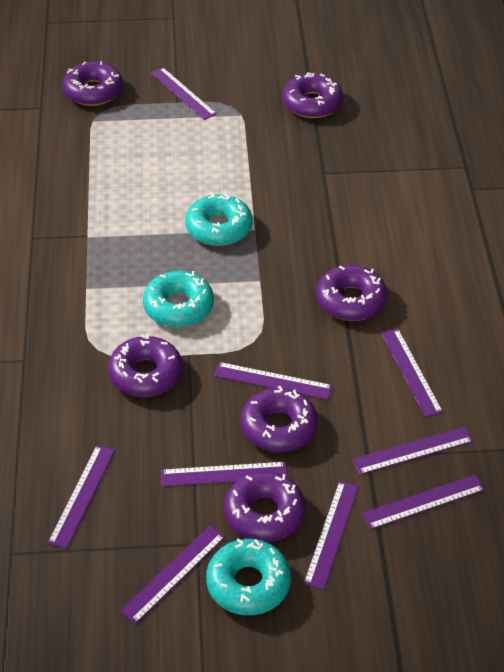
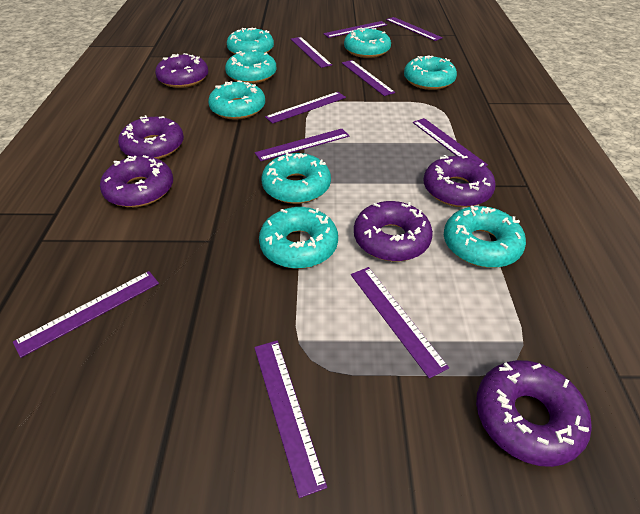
purple ruler: [48,445,115,549] [120,525,225,624] [150,67,217,120] [161,462,287,486] [214,362,333,400] [303,481,359,590] [352,427,473,475] [362,475,485,530] [381,329,443,417] = 9 -> [13,271,159,358] [254,341,327,498] [255,129,349,161] [265,92,346,124] [291,37,332,68] [323,21,387,38] [342,60,395,96] [351,267,449,379] [386,17,443,41] [413,118,488,166] = 10
turquoise donut: [143,271,214,327] [185,193,252,246] [206,538,291,615] = 3 -> [208,81,265,120] [225,50,277,84] [227,28,274,55] [259,207,338,269] [261,152,331,204] [344,27,391,58] [404,55,457,90] [444,206,526,268] = 8

